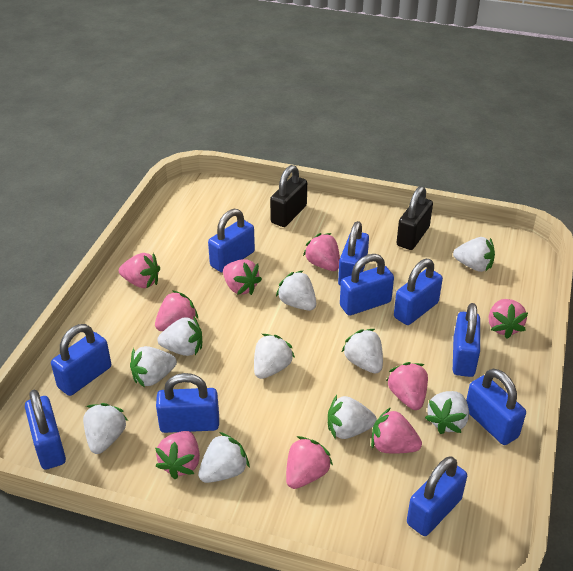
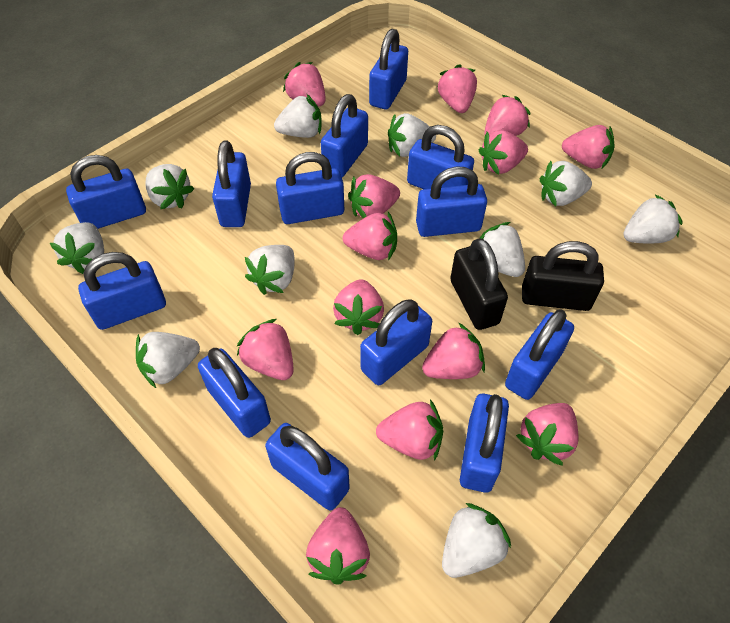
blue padlock: [25,390,66,470] [51,324,111,396] [156,373,219,433] [208,209,255,272] [338,221,369,286] [340,254,394,316] [394,259,443,325] [407,456,467,536] [453,303,480,377] [466,369,526,445] = 10 -> [66,155,146,229] [78,252,166,330] [198,348,271,438] [212,140,251,227] [265,423,350,510] [276,152,344,224] [321,94,368,177] [360,299,432,385] [369,29,408,109] [407,125,474,189] [416,166,487,237] [460,394,509,493] [505,309,574,400] = 13
pink strawberry: [119,253,160,288] [155,290,198,331] [155,431,200,479] [223,259,262,295] [286,436,333,489] [303,233,340,271] [371,407,422,454] [386,362,428,410] [489,299,528,339] = 9 -> [237,319,294,380] [283,62,326,107] [306,507,370,585] [333,279,384,335] [343,212,397,261] [348,174,400,219] [376,399,443,461] [422,323,485,379] [437,64,477,113] [479,130,528,175] [484,95,530,136] [516,403,579,466] [562,125,615,169] = 13

